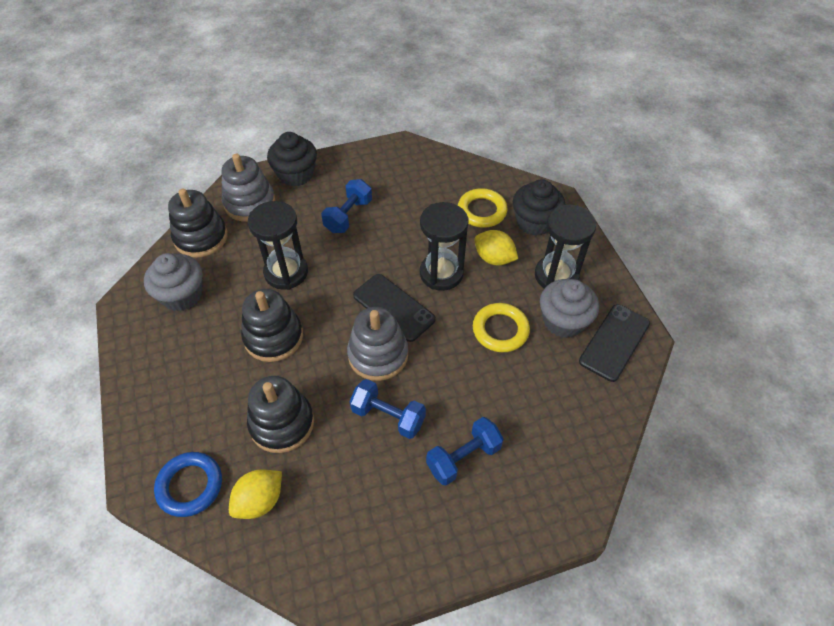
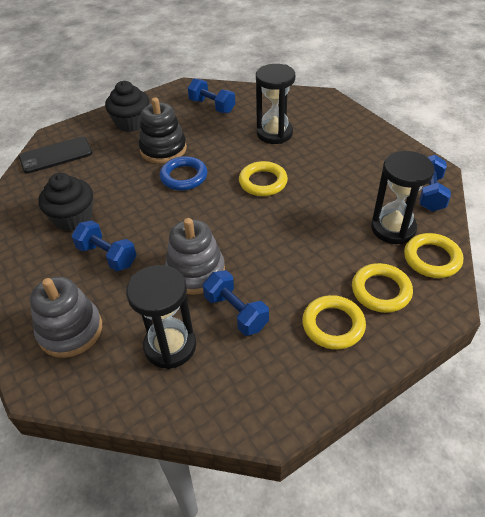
black phone: [353,274,436,342] [579,304,650,382] = 2 -> [19,137,92,174] = 1
black stacking toy: [168,189,228,258] [241,289,303,362] [247,376,314,453] = 3 -> [139,97,187,164] = 1
blue dumbbell: [321,179,372,233] [349,379,426,439] [426,417,504,486] = 3 -> [72,220,137,271] [187,78,235,113] [203,270,269,336] [419,155,451,212] = 4
grey cupcake: [144,253,203,311] [540,279,599,338] = 2 -> none = 0
yellow lemon: [229,469,282,519] [475,230,518,265] = 2 -> none = 0
yellow ring: [458,188,508,228] [473,303,530,352] = 2 -> [239,161,288,196] [302,295,366,350] [352,263,413,313] [404,233,463,278] = 4

